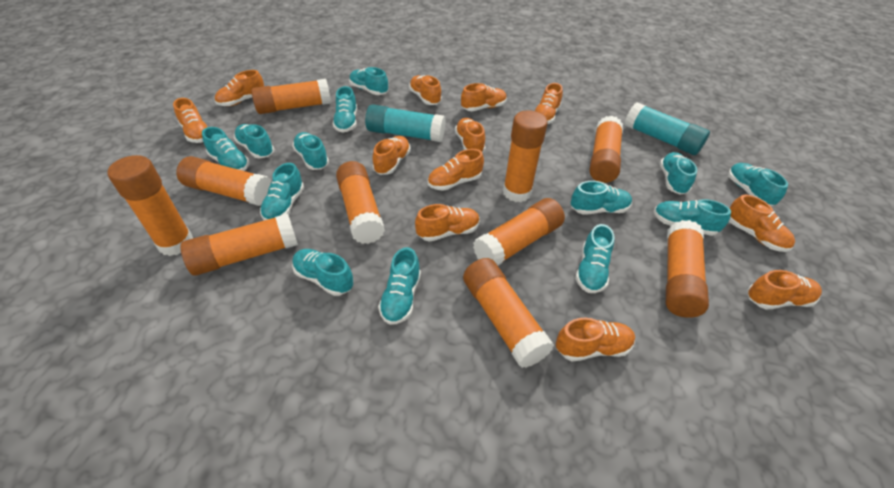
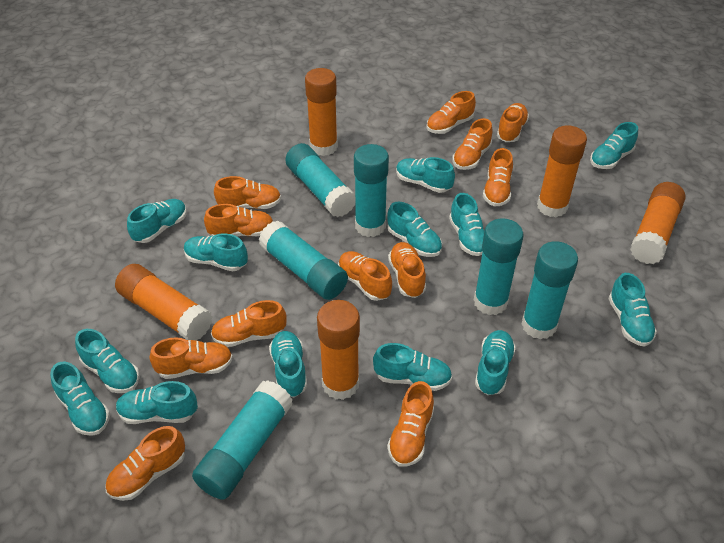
orange glue stick: [108,155,193,256] [176,156,271,206] [180,214,298,276] [251,79,331,114] [336,161,385,244] [463,258,554,368] [473,198,565,266] [503,110,548,202] [589,116,623,183] [666,220,709,318] = 10 -> [115,264,212,341] [305,68,338,156] [317,300,360,400] [537,125,587,217] [630,182,686,264] = 5
turquoise glue stick: [365,104,446,142] [624,102,710,155] = 2 -> [192,380,293,500] [259,220,348,300] [285,143,355,217] [354,144,389,237] [474,218,523,315] [521,241,578,339] = 6

